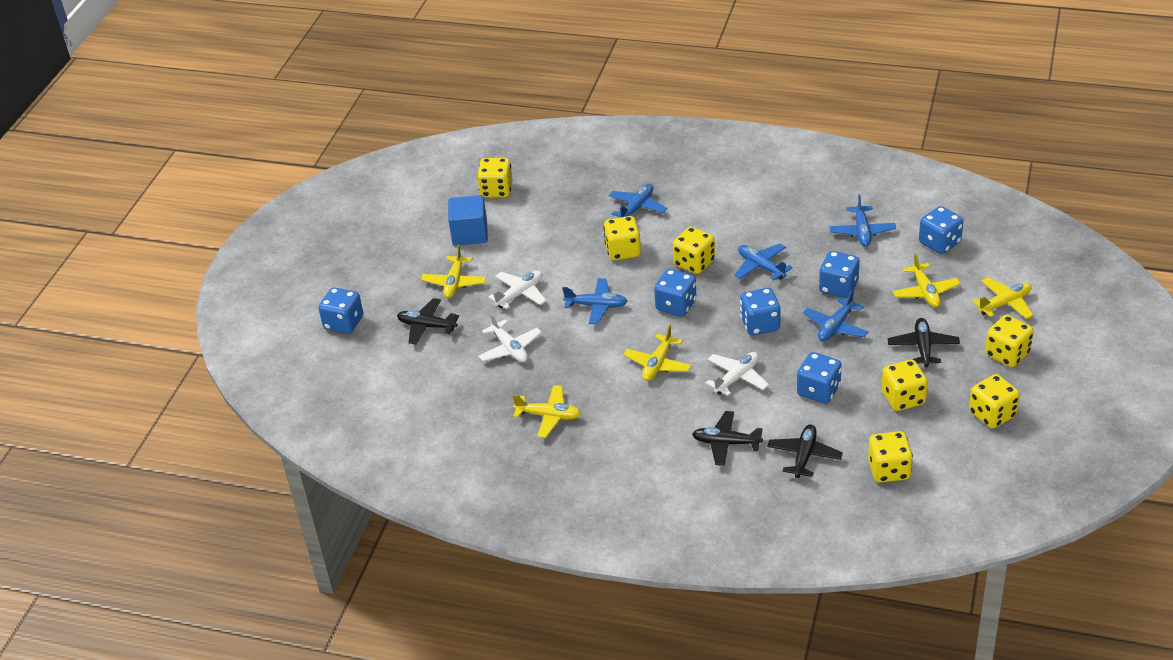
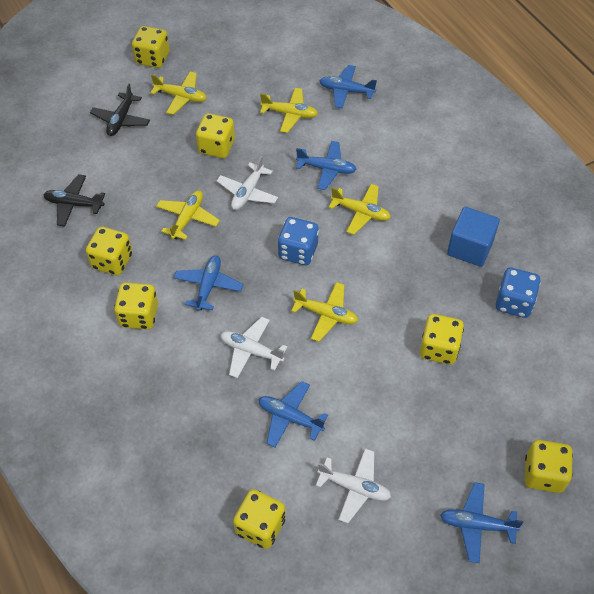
black plane: [397,298,459,345] [692,411,763,466] [767,424,843,478] [888,318,960,367] = 4 -> [44,174,105,227] [90,84,150,136] = 2
blue dice: [318,287,363,334] [654,269,696,317] [740,288,780,335] [797,352,842,404] [819,251,860,298] [919,206,963,254] = 6 -> [278,217,319,265] [496,268,541,318] = 2

